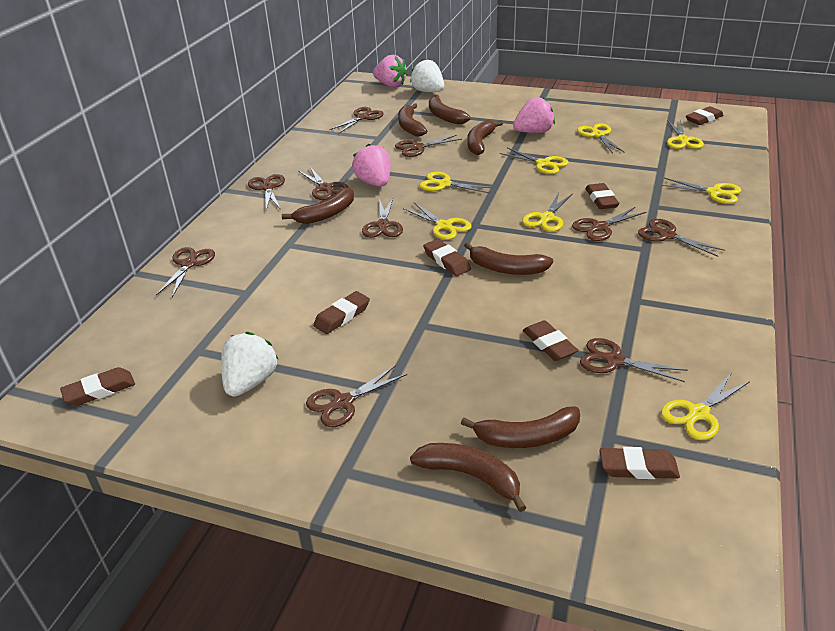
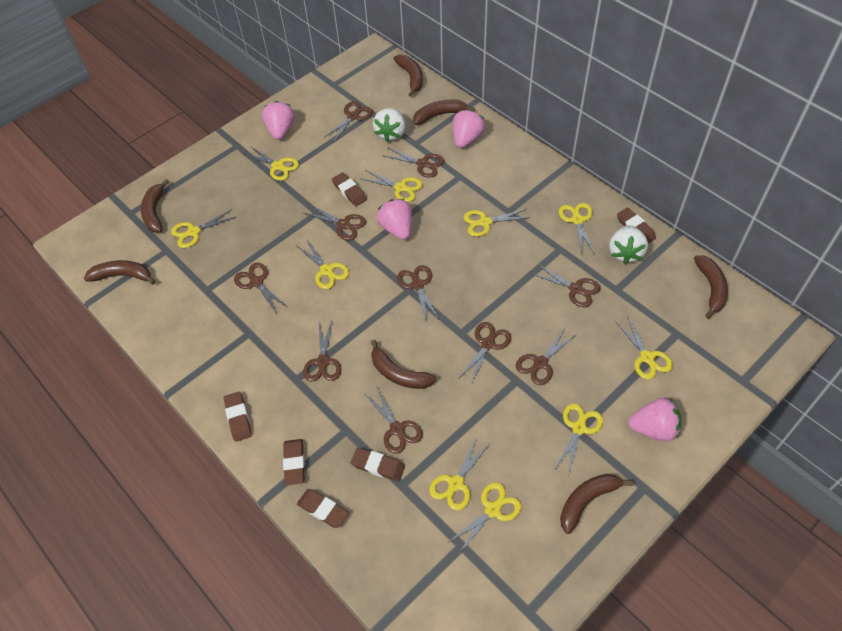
brown eraser: [60,367,135,406] [313,291,370,334] [423,239,471,276] [523,320,578,361] [585,183,619,209] [600,447,680,479] [686,106,724,125] = 7 -> [224,392,252,442] [283,439,305,485] [297,489,349,528] [332,172,367,206] [351,448,405,481] [617,208,656,243] = 6
pink strawberry: [352,144,391,187] [373,55,408,87] [513,97,555,133] = 3 -> [262,101,295,140] [377,199,412,240] [453,110,485,148] [628,398,682,442] = 4
yellow scissors: [403,203,472,240] [420,172,494,193] [500,148,569,174] [522,192,572,232] [577,123,625,154] [660,178,741,204] [661,374,750,440] [667,120,704,149] = 8 -> [171,210,237,248] [242,146,299,181] [297,240,349,289] [362,170,423,202] [429,438,489,510] [447,482,521,555] [463,209,530,237] [555,403,603,474] [559,203,594,253] [615,316,673,379] = 10

